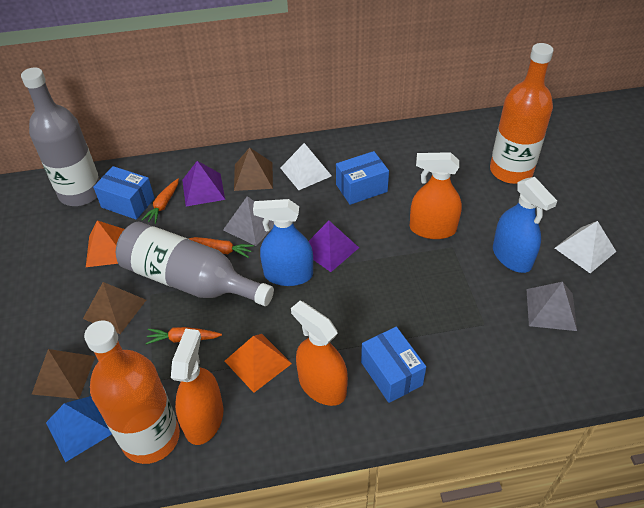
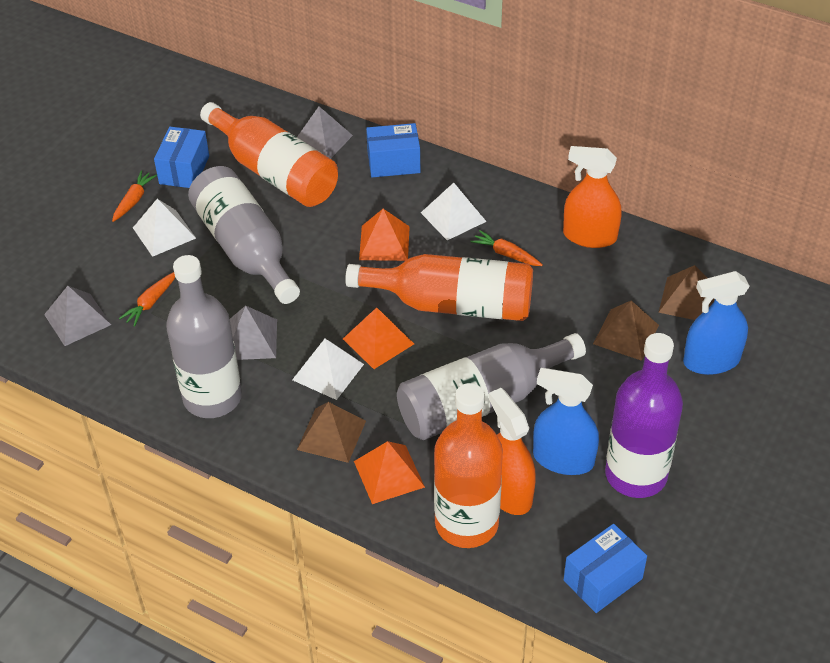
blue pyramid: [46,396,112,462] = 1 -> none = 0
grey bottle: [21,67,100,206] [116,221,274,306] = 2 -> [166,255,242,418] [188,166,300,304] [397,333,586,440] = 3
grey pyramid: [223,196,274,246] [526,282,577,331] = 2 -> [44,286,111,346] [230,306,277,360] [297,107,353,159] = 3
orange bottle: [84,320,180,464] [490,43,554,184] = 2 -> [200,102,338,207] [345,254,533,321] [434,383,503,548] = 3
orange pyramid: [86,220,124,267] [225,334,292,393] = 2 -> [343,307,414,369] [354,441,425,504] [359,209,410,261] = 3
orange spray bottle: [171,328,223,445] [291,301,348,406] [410,152,462,239] = 3 -> [489,388,536,515] [563,146,621,248] = 2
purple bottle: none = 0 -> [605,333,683,498] = 1
purple pyramid: [182,161,225,206] [308,221,359,272] = 2 -> none = 0
white pyramid: [280,143,332,190] [555,221,616,273] = 2 -> [133,199,196,257] [292,339,364,400] [421,183,487,240] = 3

